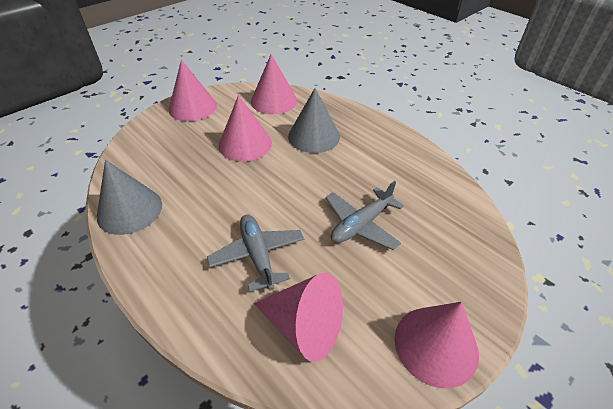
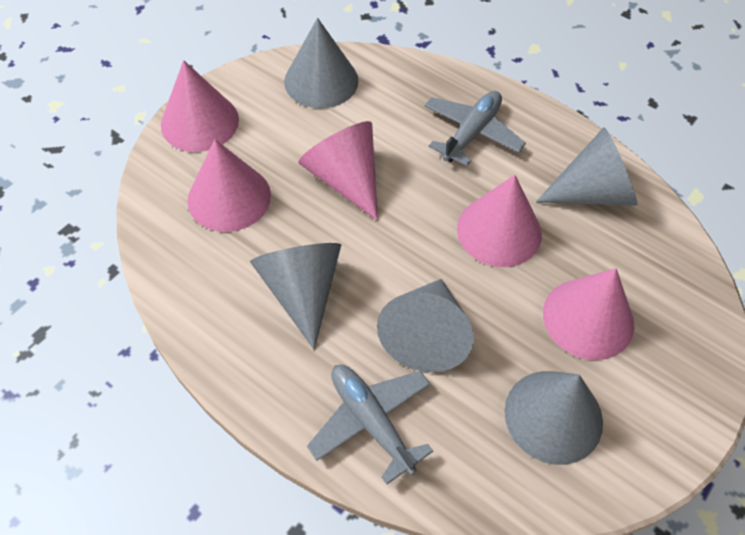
grey cone: [96,160,162,235] [288,88,340,153] = 2 -> [250,243,341,349] [284,18,359,108] [377,279,474,372] [504,371,603,465] [536,127,638,206] = 5

